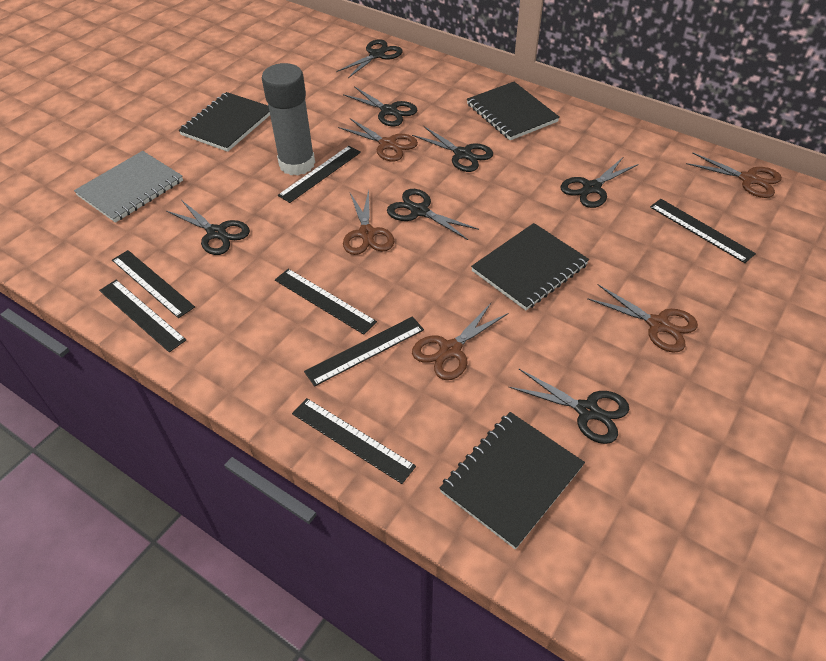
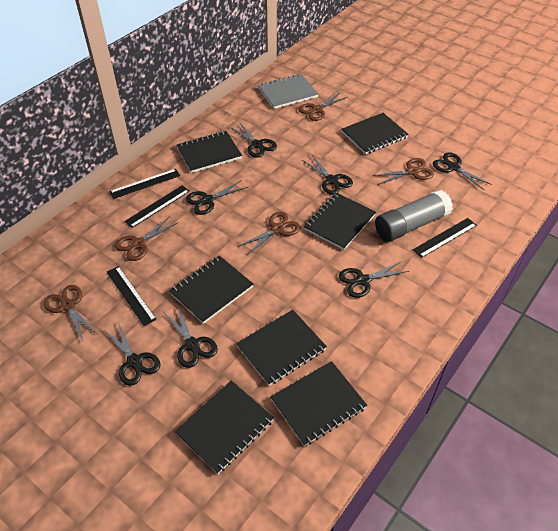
black notebook: [178,92,270,152] [439,412,585,549] [467,82,560,140] [471,223,589,310] = 4 -> [169,256,253,324] [175,380,274,474] [177,131,242,173] [236,310,327,386] [271,361,367,446] [304,193,376,250] [342,113,409,154] = 7
black ruler: [99,280,186,352] [112,250,195,318] [275,269,377,335] [278,146,361,203] [292,398,416,484] [304,316,424,387] [650,199,756,263] = 7 -> [107,266,157,326] [109,169,180,199] [124,185,190,228] [413,218,477,258] = 4

